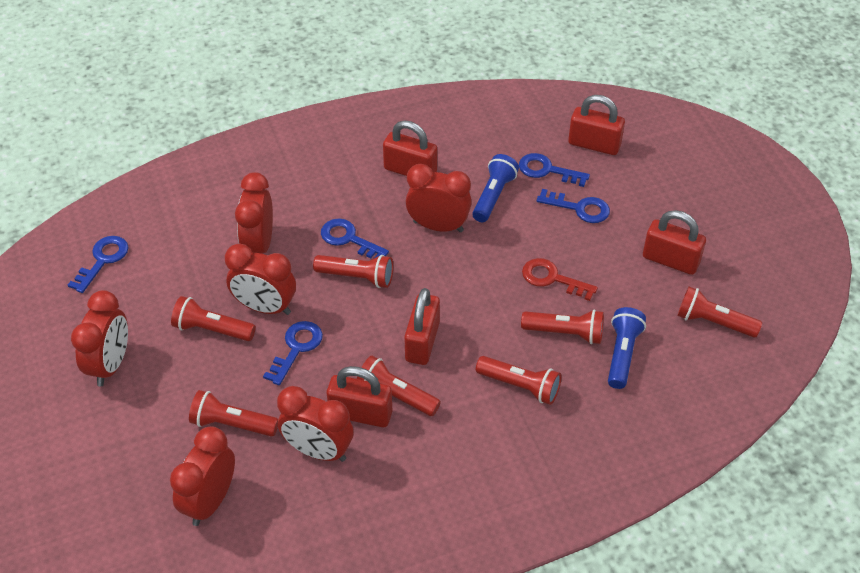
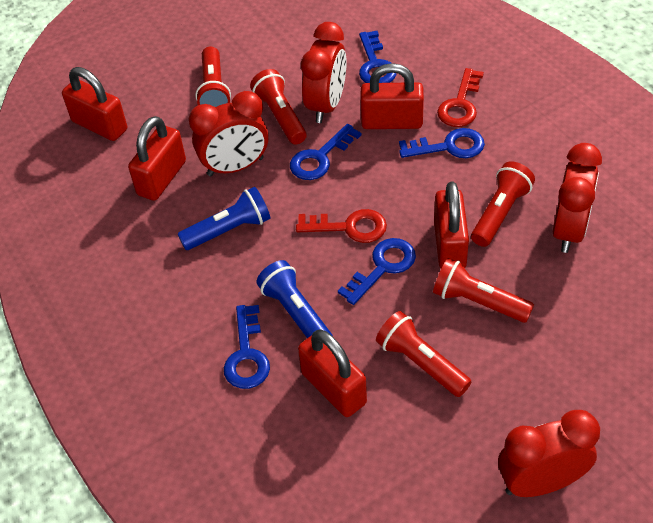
red clock: [71,290,128,386] [170,426,235,526] [225,244,296,315] [235,172,273,254] [277,386,354,462] [406,164,472,232] = 6 -> [189,91,268,176] [301,22,347,123] [498,410,600,497] [553,143,602,253] = 4
red flashlight: [171,296,256,341] [189,390,278,436] [313,255,393,288] [357,356,441,416] [476,356,562,405] [521,310,604,344] [677,287,762,337] = 7 -> [195,47,231,107] [250,69,307,145] [376,311,472,397] [433,258,534,323] [471,162,535,247] = 5
red key: [522,258,598,301] = 1 -> [296,209,387,243] [437,68,484,127] = 2

